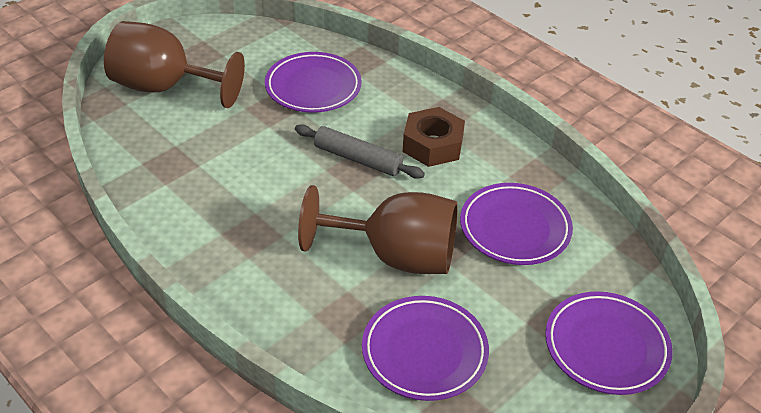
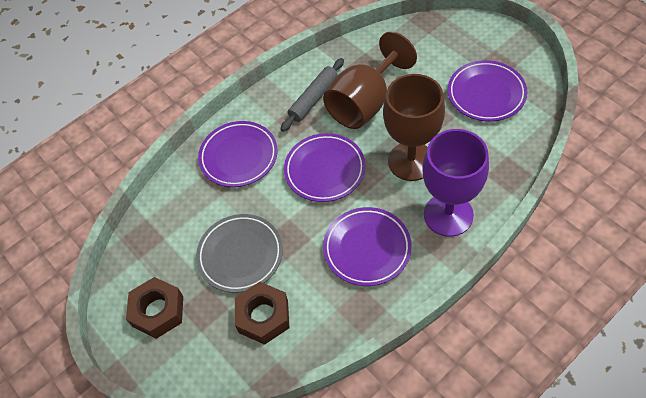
brown nut: [403,107,465,167] = 1 -> [126,277,183,339] [235,282,289,345] = 2
grey plate: none = 0 -> [196,214,283,293] = 1
purple goblet: none = 0 -> [422,129,489,237] = 1

